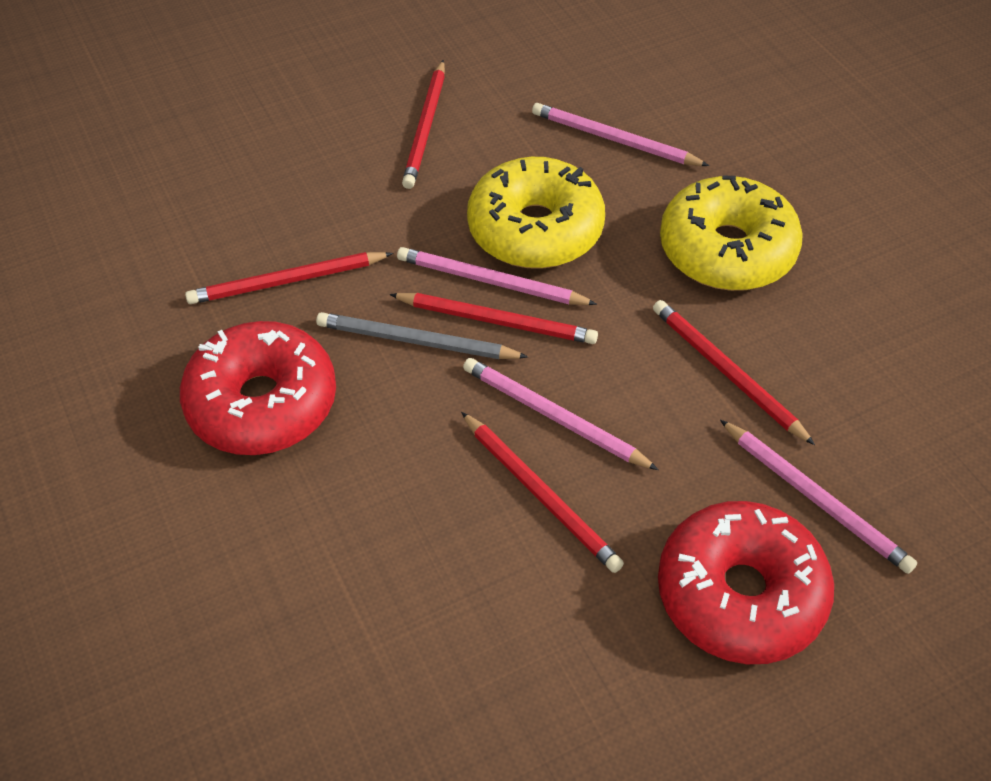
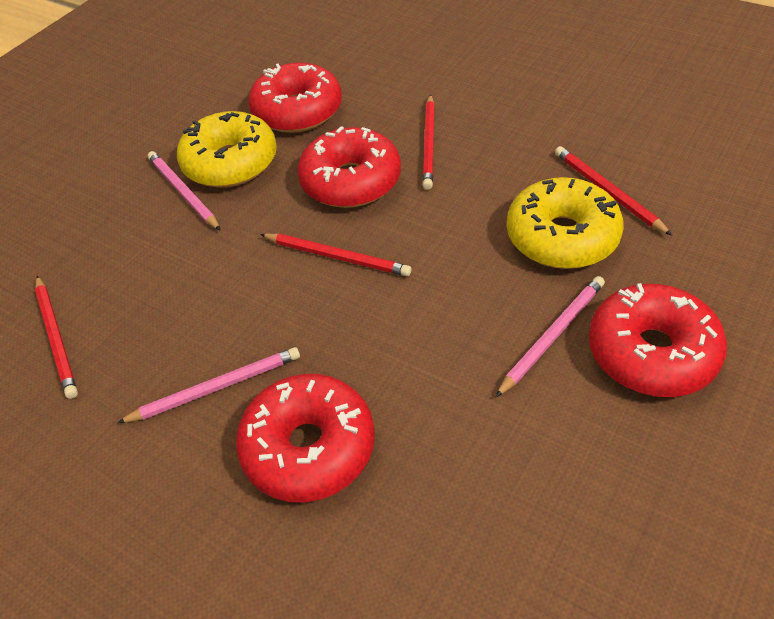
grey pencil: [316,312,528,359] = 1 -> none = 0
pink pencil: [397,247,597,305] [463,358,659,470] [532,103,709,166] [720,420,917,574] = 4 -> [117,347,300,423] [148,151,221,231] [496,276,605,397] = 3
red donut: [180,321,336,455] [658,501,834,664] = 2 -> [236,374,375,502] [248,62,342,133] [297,126,401,208] [589,283,727,397] = 4
red pencil: [185,252,393,304] [389,293,598,344] [402,60,445,189] [461,412,624,573] [653,300,815,445] = 5 -> [35,276,78,399] [260,234,411,276] [422,94,435,190] [555,146,672,236] = 4

